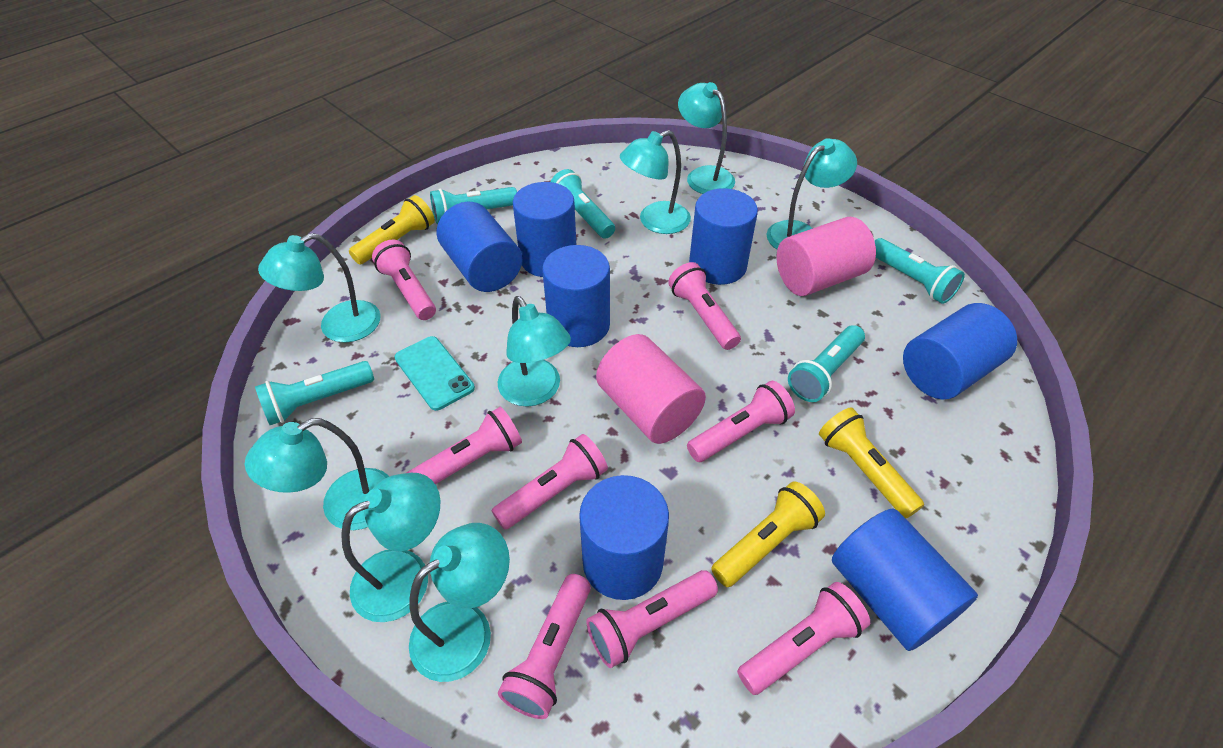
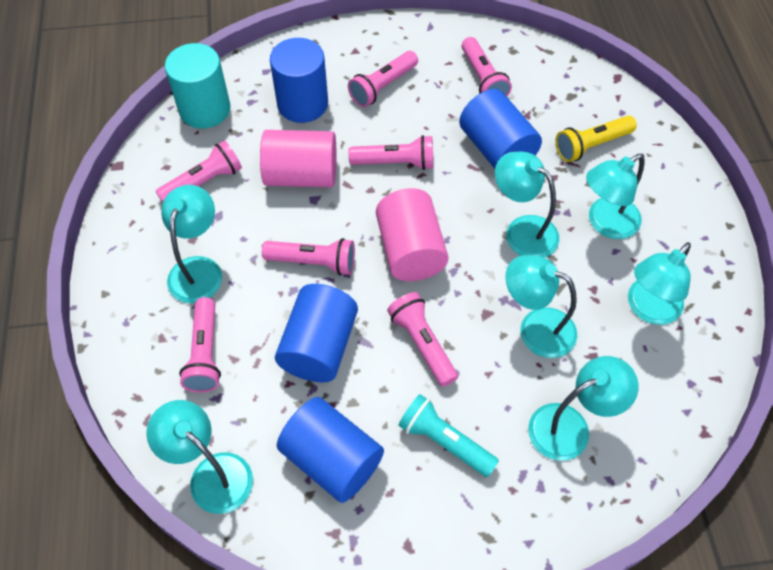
blue cylinder: [437,202,522,292] [513,182,576,277] [542,245,610,347] [579,475,669,600] [689,188,758,285] [832,508,978,651] [903,303,1017,399] = 7 -> [270,38,328,123] [275,284,358,383] [277,397,384,503] [459,89,542,169] = 4
pink flashlight: [372,239,436,320] [406,407,522,484] [492,434,608,530] [498,574,591,719] [586,570,718,668] [668,262,741,350] [687,381,795,462] [737,582,870,695] = 8 -> [155,141,242,203] [179,297,221,393] [262,238,355,275] [348,51,418,107] [348,135,433,170] [387,292,458,387] [462,37,512,97] = 7
turquoise cylinder: none = 0 -> [165,43,231,128] = 1
turquoise flashlight: [255,361,374,425] [430,187,517,224] [551,169,615,239] [788,325,865,402] [875,238,965,304] = 5 -> [398,394,499,477] = 1
turquoise lamp: [245,418,390,530] [258,233,381,343] [341,473,440,622] [409,523,510,682] [498,296,571,407] [620,130,691,234] [678,82,735,194] [767,138,857,249] = 8 -> [147,400,253,514] [161,185,222,303] [495,151,559,258] [505,255,577,358] [528,356,639,461] [586,154,644,239] [628,242,691,325] = 7
turquoise phone: [395,336,475,411] = 1 -> none = 0
yellow flashlight: [349,195,435,265] [711,481,825,587] [819,407,924,518] = 3 -> [555,116,637,162] = 1

